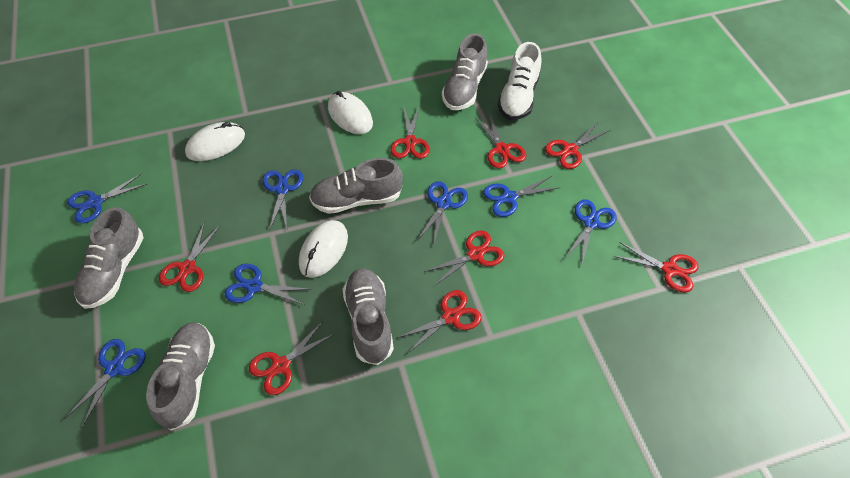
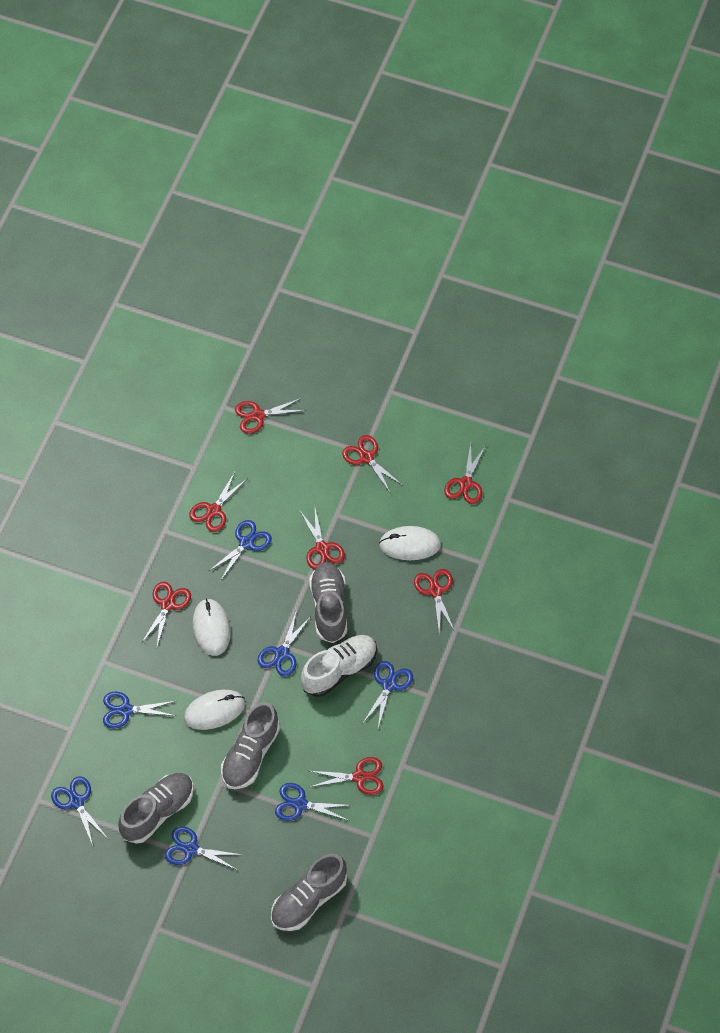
grey shoe: [74,207,144,309] [146,322,215,431] [309,158,403,214] [343,268,394,365] [442,33,488,110] = 5 -> [118,773,193,844] [221,702,280,789] [271,854,347,931] [309,562,347,643] = 4

